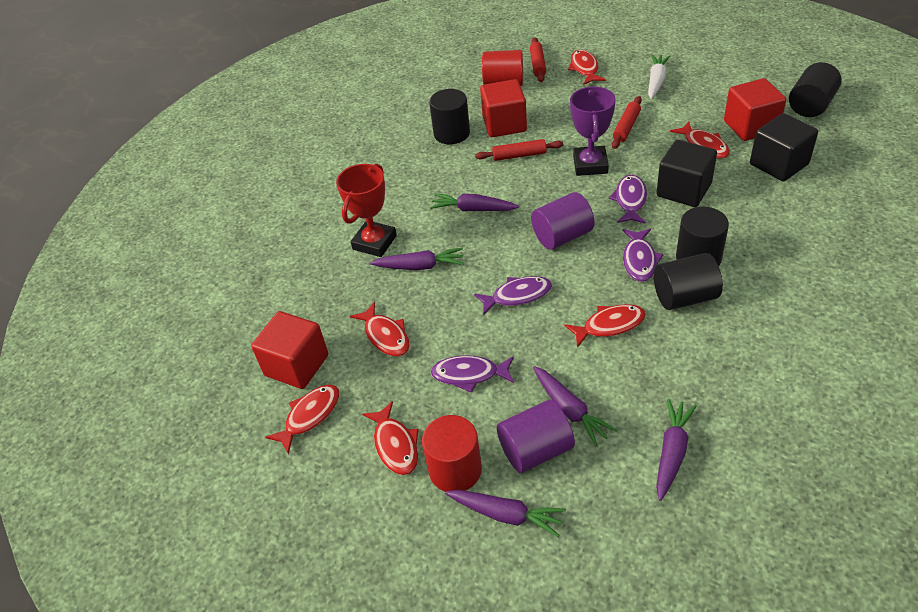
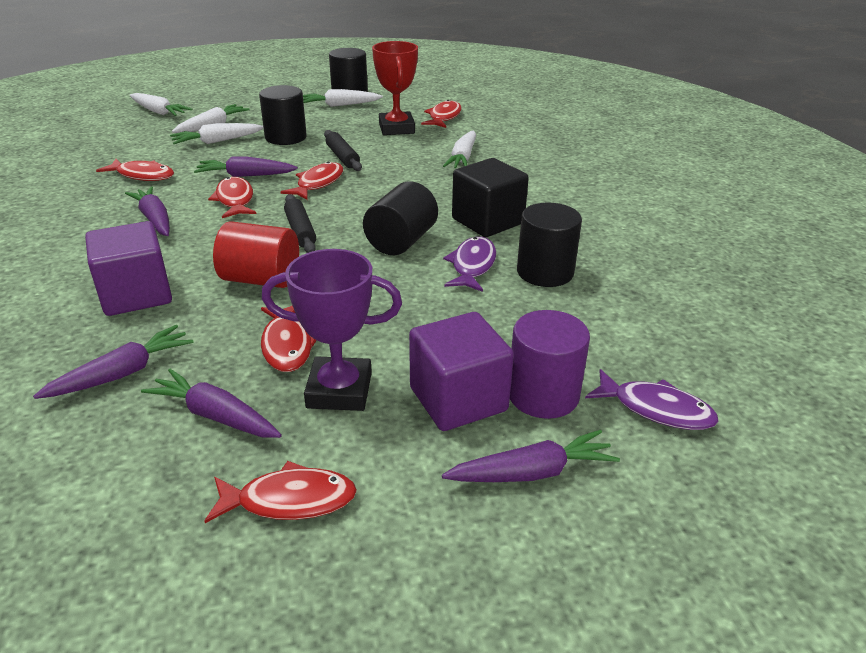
black cube: [656,140,717,207] [750,113,818,182] = 2 -> [452,158,529,237] = 1
black rolling pin: none = 0 -> [284,194,316,253] [324,130,362,171] = 2
purple cube: none = 0 -> [85,221,172,316] [409,312,514,431] = 2
purple cylinder: [497,400,575,473] [531,192,595,250] = 2 -> [510,310,590,419] = 1
purple fish: [431,355,514,393] [474,276,552,316] [609,175,647,224] [622,228,664,282] = 4 -> [443,237,496,292] [585,369,719,430] = 2
red cube: [251,311,328,389] [480,79,527,137] [724,78,786,141] = 3 -> none = 0
red cylinder: [422,415,482,491] [482,50,523,86] = 2 -> [213,221,299,288] = 1
red rolling pin: [475,139,563,161] [530,37,546,82] [612,96,642,149] = 3 -> none = 0
white carrot: [648,54,671,99] = 1 -> [129,93,192,116] [170,123,264,144] [172,104,250,133] [303,89,383,107] [443,131,476,168] = 5

